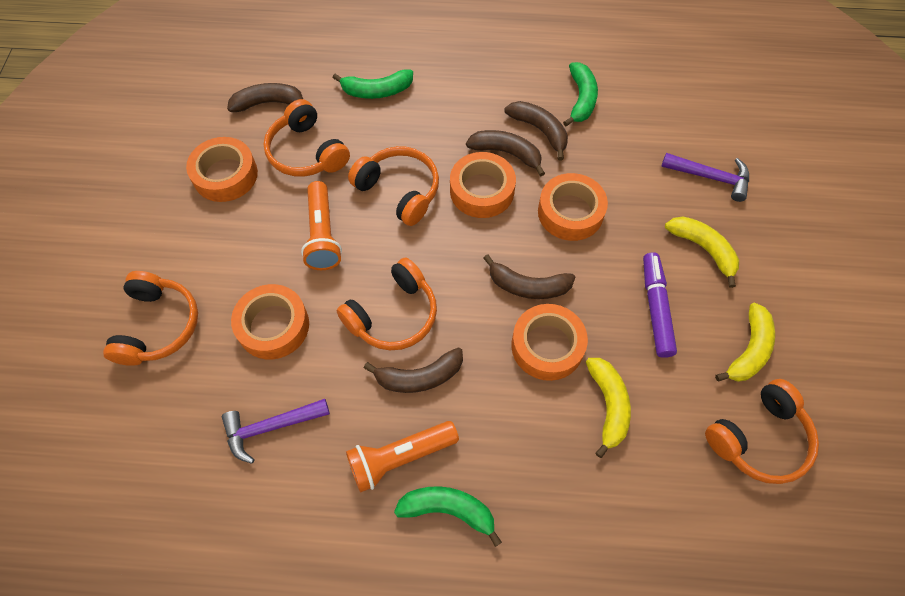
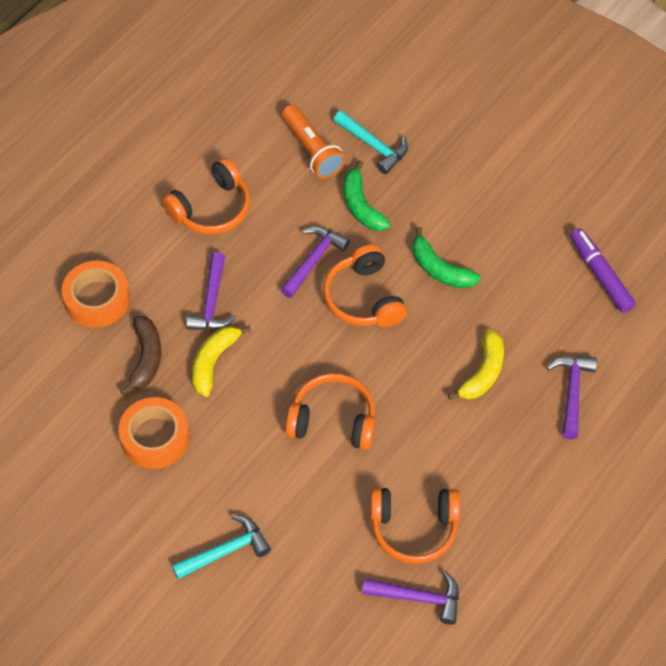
brown banana: [227,83,303,112] [364,347,463,393] [466,130,545,177] [483,254,575,299] [504,101,568,161] = 5 -> [120,316,161,395] = 1
green banana: [333,70,413,99] [394,486,502,547] [563,62,598,126] = 3 -> [343,160,390,231] [412,227,481,288] = 2
orange flashlight: [301,181,342,270] [346,421,459,492] = 2 -> [282,105,345,178] = 1
orange headphones: [103,271,198,366] [264,99,350,177] [336,258,437,350] [348,146,439,226] [705,379,819,484] = 5 -> [162,157,250,234] [285,373,375,450] [323,244,407,327] [370,488,460,564] = 4
orange tape: [186,137,258,202] [231,284,309,359] [450,152,516,218] [511,304,588,381] [538,173,608,241] = 5 -> [62,260,130,328] [118,397,189,469] = 2
purple hammer: [222,399,330,464] [661,153,749,202] = 2 -> [186,252,236,330] [280,226,350,298] [362,571,459,625] [546,356,597,439] = 4
turquoise hammer: none = 0 -> [172,514,271,579] [334,110,408,174] = 2
yellow banana: [586,358,631,458] [665,216,739,288] [715,303,775,382] = 3 -> [192,326,251,397] [448,329,504,400] = 2

